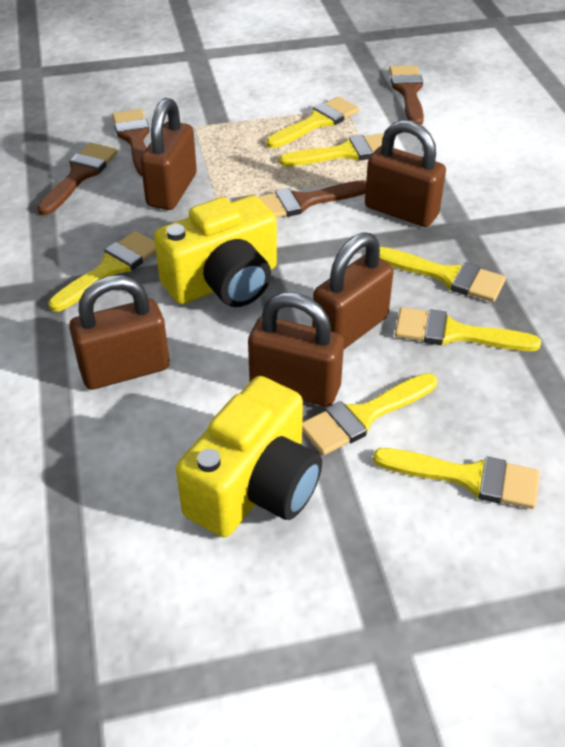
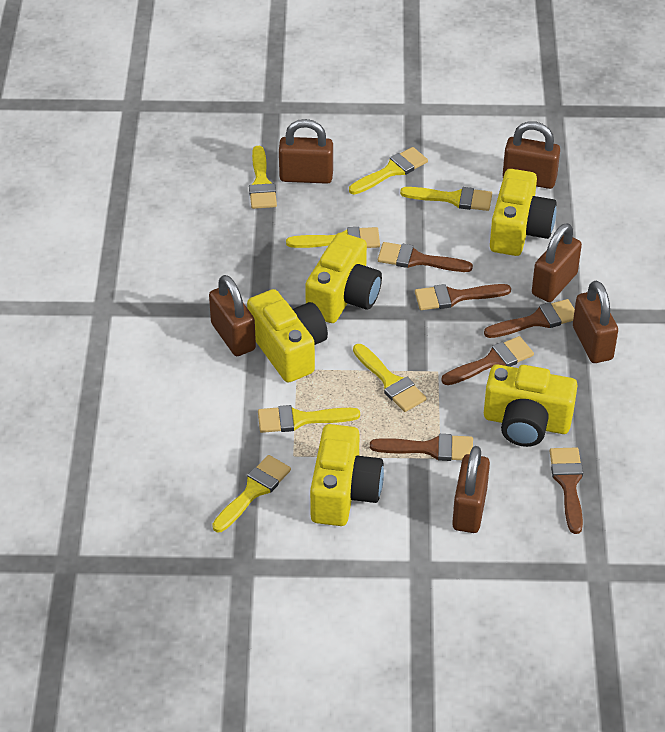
brown brush: [37,143,117,215] [112,109,150,176] [257,180,366,218] [389,65,424,125] = 4 -> [370,434,473,461] [378,242,473,272] [415,284,511,310] [441,336,534,385] [484,299,575,338] [550,447,583,534] = 6
brown padlock: [69,275,169,390] [140,98,197,210] [248,292,344,406] [312,232,393,349] [365,120,446,227] = 5 -> [209,275,256,356] [279,119,333,184] [452,446,490,533] [502,121,560,189] [532,223,582,302] [573,281,618,363] = 6
yellow camera: [154,195,277,307] [176,376,322,537] = 2 -> [247,289,328,383] [305,233,382,323] [310,424,384,526] [484,364,578,447] [490,169,557,256] = 5

